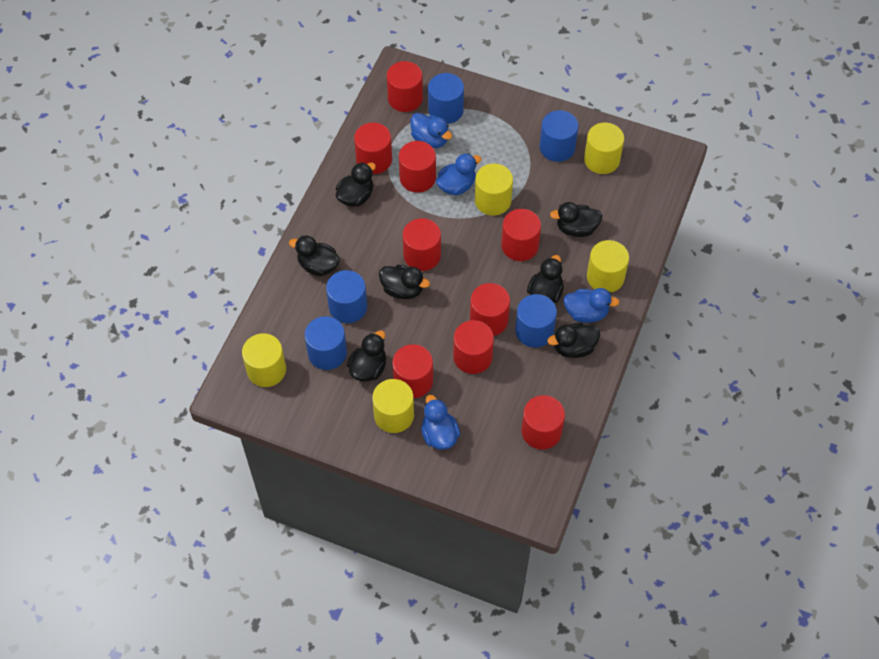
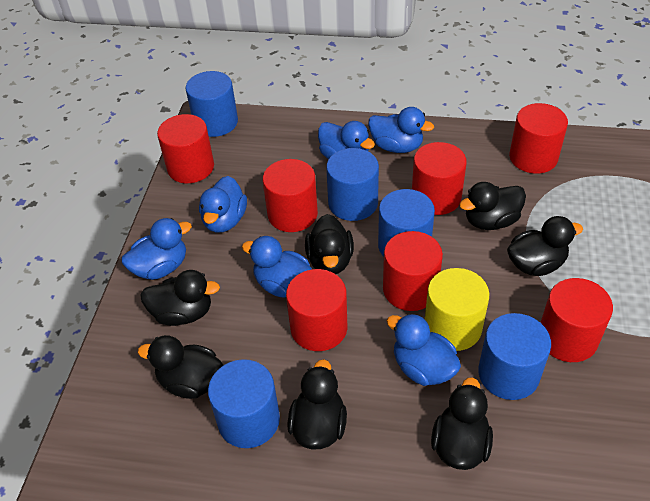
blue duck: [410,113,452,148] [421,395,460,450] [436,153,481,195] [563,288,620,323] = 4 -> [121,218,192,280] [199,176,247,233] [242,236,312,298] [318,121,375,159] [368,107,434,153] [387,313,461,386] = 6
red cylinder: [354,123,392,174] [387,61,423,112] [392,344,433,398] [399,141,436,193] [403,218,441,271] [453,320,494,374] [470,283,510,336] [501,209,541,261] [521,395,565,450] = 9 -> [157,114,214,183] [263,159,318,232] [286,269,347,351] [383,231,443,311] [412,142,467,215] [509,103,568,174] [540,278,613,362] = 7
yellow cylinder: [242,333,286,387] [372,379,414,433] [475,164,513,215] [584,123,624,174] [587,240,629,292] = 5 -> [425,268,489,351] = 1

